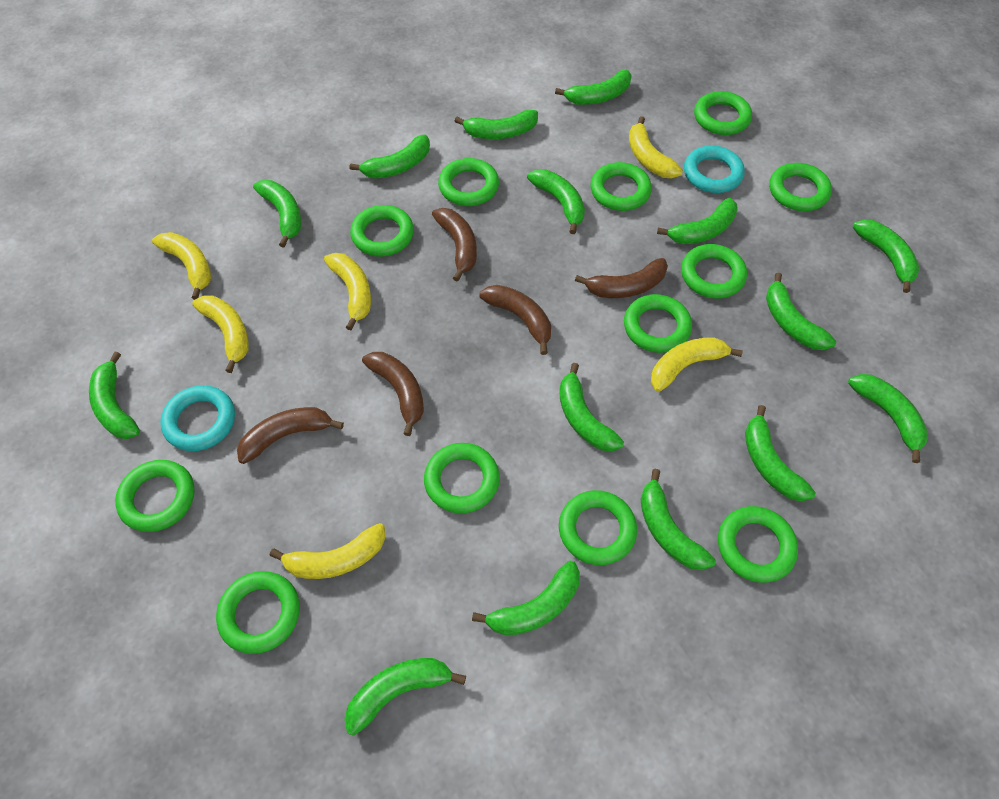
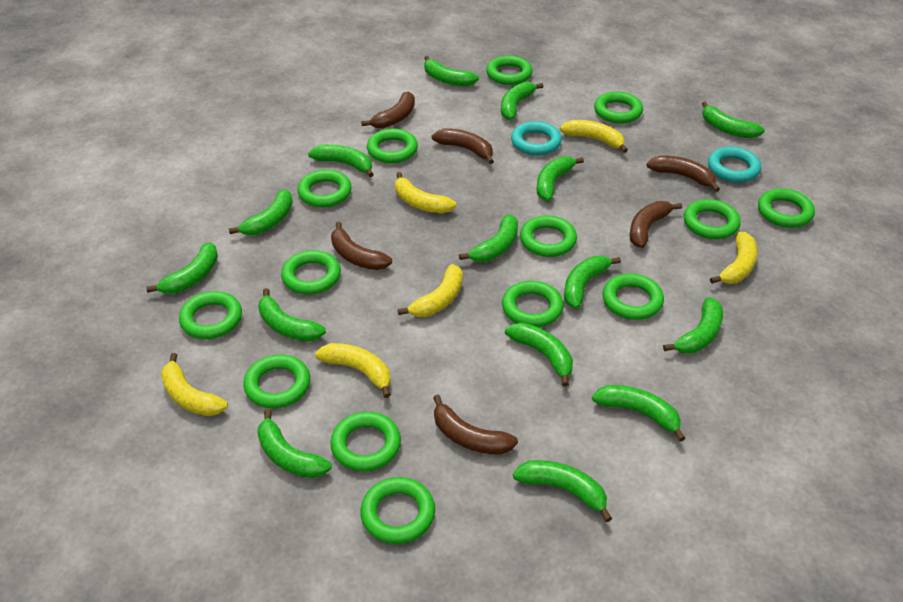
brown banana: [237,407,344,464] [362,352,424,436] [432,208,477,282] [479,285,551,355] [575,258,668,298] = 5 -> [331,222,392,270] [361,91,415,129] [432,128,494,164] [433,395,518,455] [630,201,682,248] [647,156,720,192] = 6
green ring: [115,460,195,532] [216,571,300,654] [350,205,414,257] [424,443,500,514] [438,158,499,206] [559,490,637,565] [590,162,652,211] [624,294,692,353] [681,244,747,298] [694,91,752,135] [718,506,798,583] [769,163,832,211] = 12 -> [179,291,242,339] [243,354,310,408] [281,250,341,294] [297,170,352,207] [330,412,401,471] [360,477,435,544] [367,128,418,163] [486,55,532,85] [502,281,563,327] [520,216,577,257] [594,91,643,124] [603,274,664,320] [684,199,741,239] [758,188,815,228] = 14

